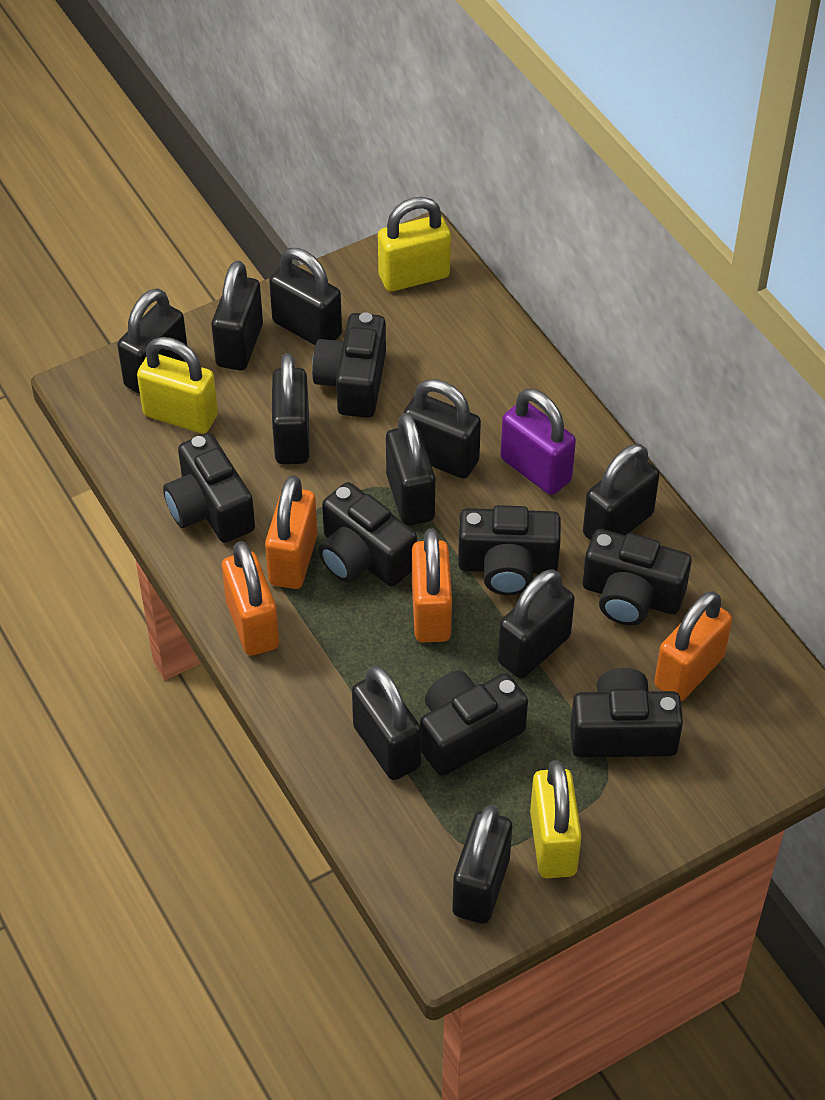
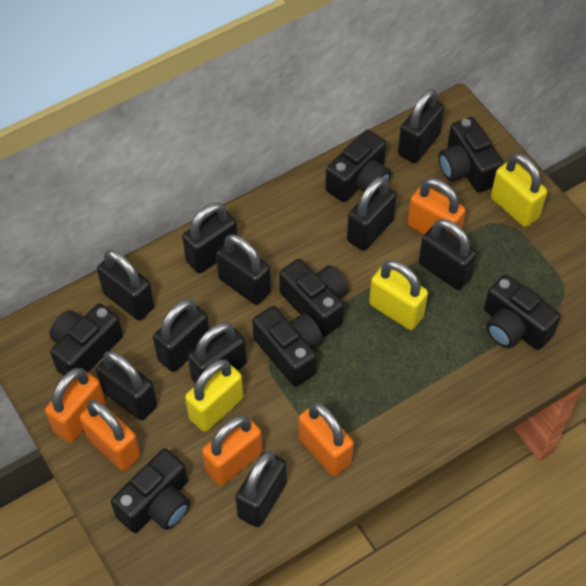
orange padlock: [222,541,279,656] [265,475,318,589] [412,528,452,642] [654,591,732,701] = 4 -> [45,368,106,443] [80,400,141,471] [202,415,263,486] [299,402,354,476] [408,178,466,235] = 5
purple padlock: [501,389,576,495] = 1 -> none = 0

